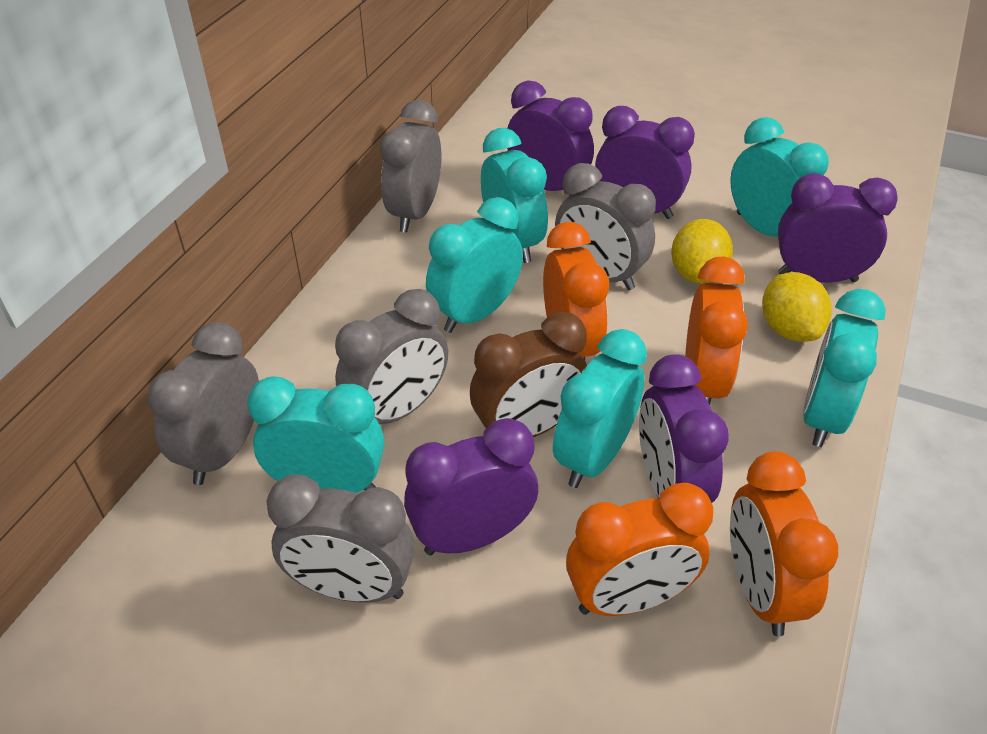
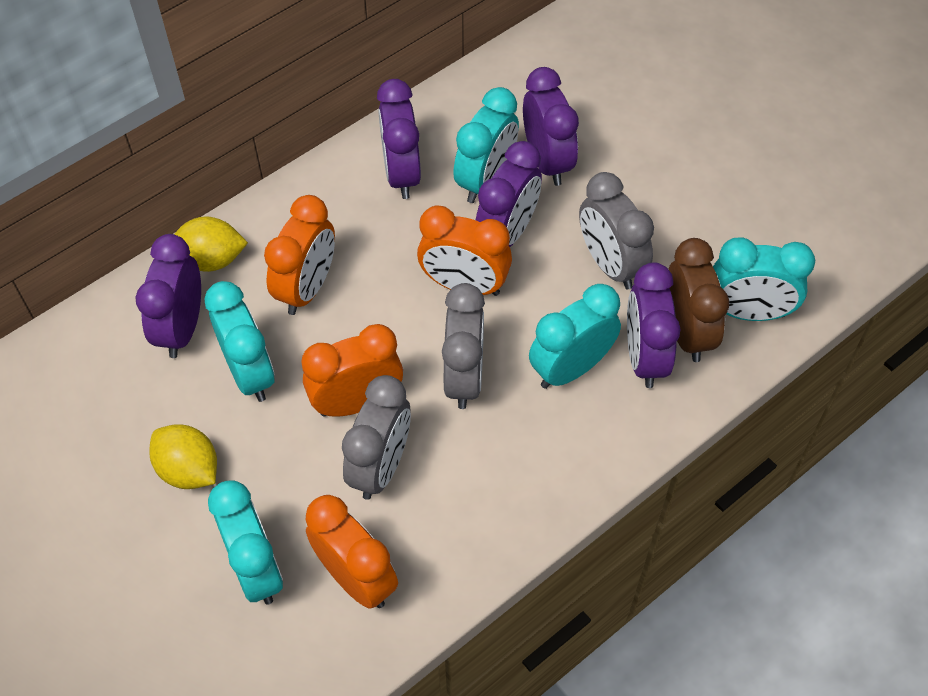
grey clock: [147,322,259,485] [266,475,415,603] [335,289,448,424] [380,100,441,233] [555,163,656,290] = 5 -> [342,375,411,500] [442,283,485,409] [579,172,654,289] = 3
turquoise clock: [247,376,384,493] [426,197,523,333] [481,128,548,263] [553,329,647,488] [730,117,829,237] [803,289,886,447] = 6 -> [205,281,275,402] [208,480,283,605] [453,87,519,203] [529,284,621,389] [713,237,815,321] = 5

